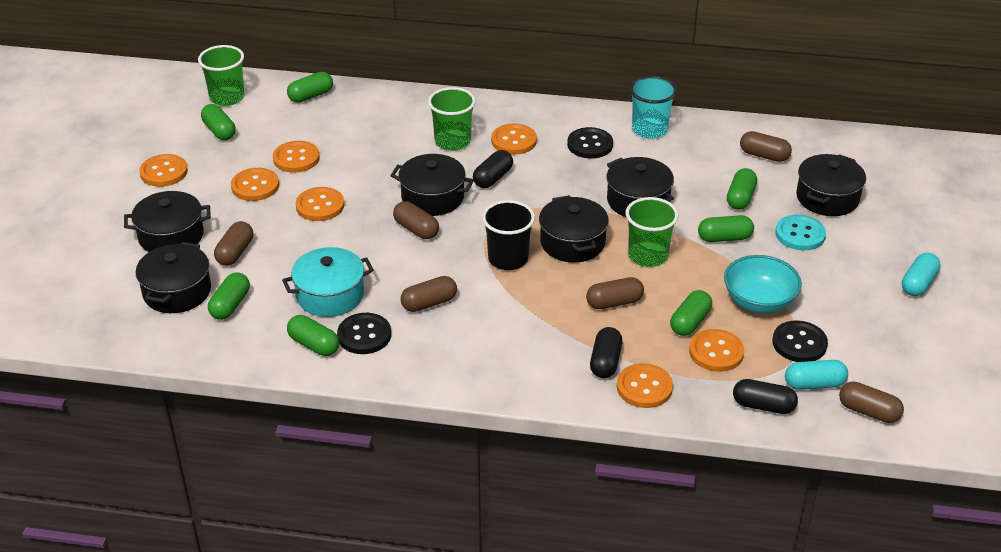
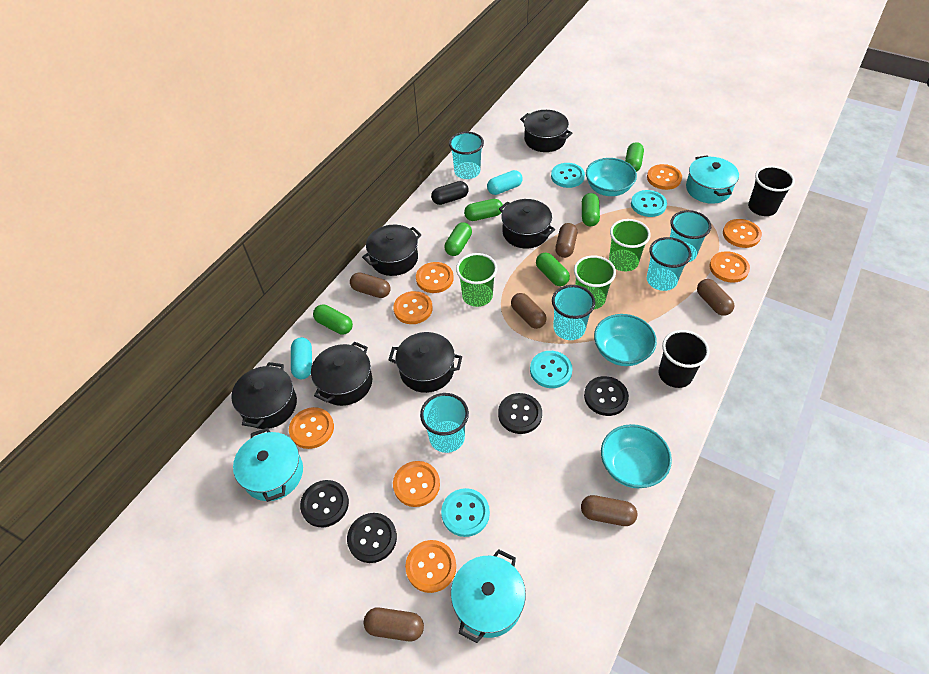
black button: [337,313,391,354] [567,127,613,159] [772,320,828,362] = 3 -> [300,480,349,527] [347,513,397,563] [498,393,542,434] [584,376,629,416] = 4
black capsule: [473,150,513,188] [590,327,622,378] [733,379,798,414] = 3 -> [431,181,469,205] = 1
black cup: [482,200,535,270] = 1 -> [658,330,710,388] [748,166,795,216] = 2
green capsule: [201,104,236,140] [208,272,250,320] [287,72,333,103] [287,315,339,356] [670,290,712,336] [698,215,754,242] [727,168,757,210] = 7 -> [313,304,353,334] [444,222,472,256] [464,199,503,221] [536,253,570,286] [582,193,600,226] [625,142,644,172] = 6
orange button: [139,154,188,187] [231,168,279,201] [273,141,320,173] [296,187,344,221] [491,123,537,155] [617,363,673,408] [689,329,744,372] = 7 -> [289,407,334,449] [393,291,433,324] [393,461,440,507] [405,540,456,593] [416,262,453,293] [647,164,682,190] [709,251,750,283] [723,219,762,248] = 8
turquoise bowl: [724,255,802,313] = 1 -> [586,158,637,196] [594,314,657,366] [601,424,672,488] = 3
turquoise button: [775,215,826,251] = 1 -> [441,488,490,537] [530,351,573,388] [551,163,585,188] [631,190,667,217] = 4
turquoise cup: [630,76,677,139] = 1 -> [420,393,469,453] [449,132,484,179] [552,285,595,340] [647,237,692,291] [670,210,711,262] = 5
turquoise pot: [282,247,374,317] = 1 -> [233,428,303,502] [451,549,526,643] [686,155,739,204] = 3

